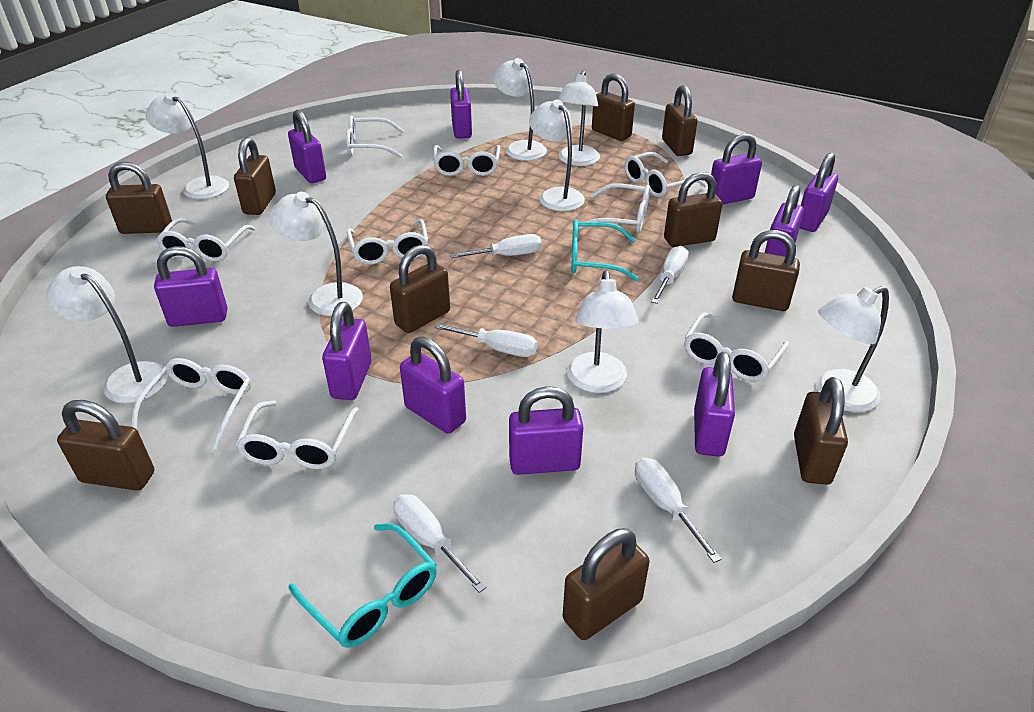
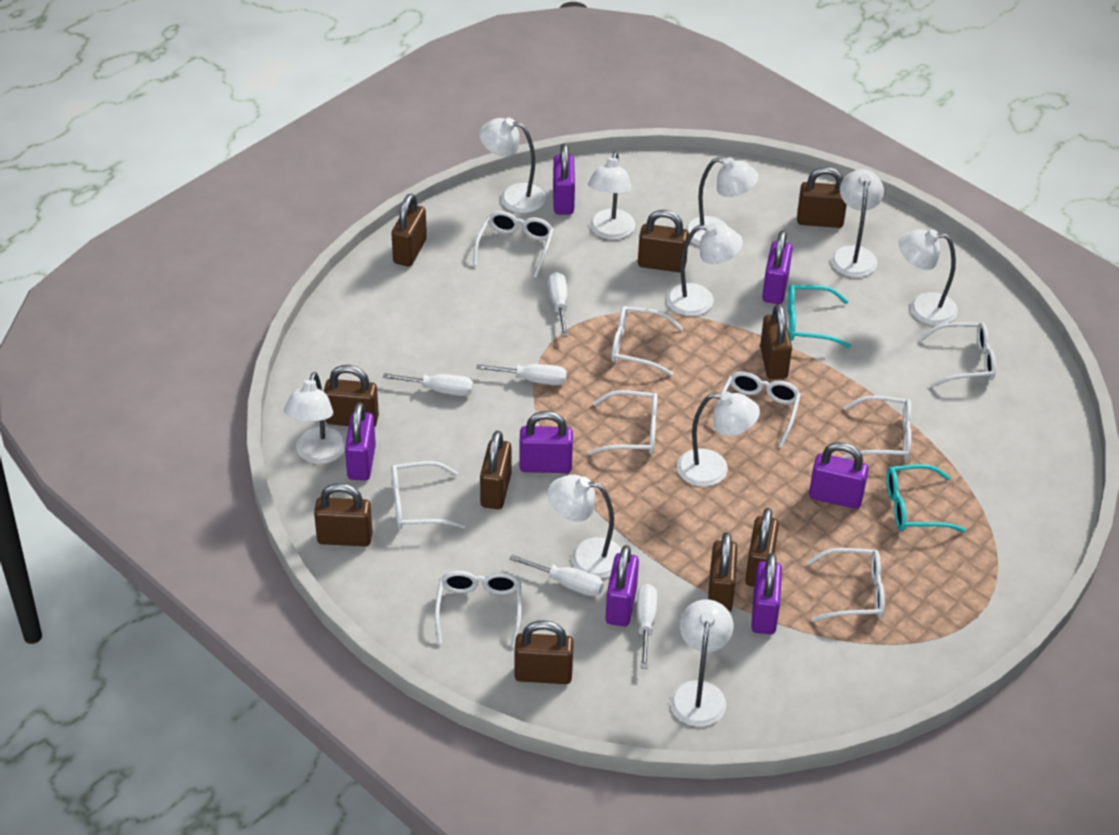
purple padlock: [154,246,227,327] [288,110,326,183] [322,302,372,400] [400,336,466,434] [450,70,472,139] [509,386,583,475] [694,352,735,457] [711,133,762,205] [765,185,804,256] [800,153,838,232] = 10 -> [345,402,376,480] [519,411,573,473] [553,143,575,214] [606,545,639,626] [751,553,782,634] [762,230,792,304] [809,442,869,509] = 7
white lamp: [46,266,168,403] [145,92,229,199] [269,192,363,316] [493,58,547,161] [529,100,585,211] [557,71,600,166] [567,270,639,393] [816,286,889,412] = 8 -> [284,372,346,464] [479,118,546,213] [548,475,621,579] [588,152,635,240] [666,223,743,316] [670,599,733,727] [677,391,760,487] [685,157,759,246] [831,169,884,277] [899,229,958,325] = 10

